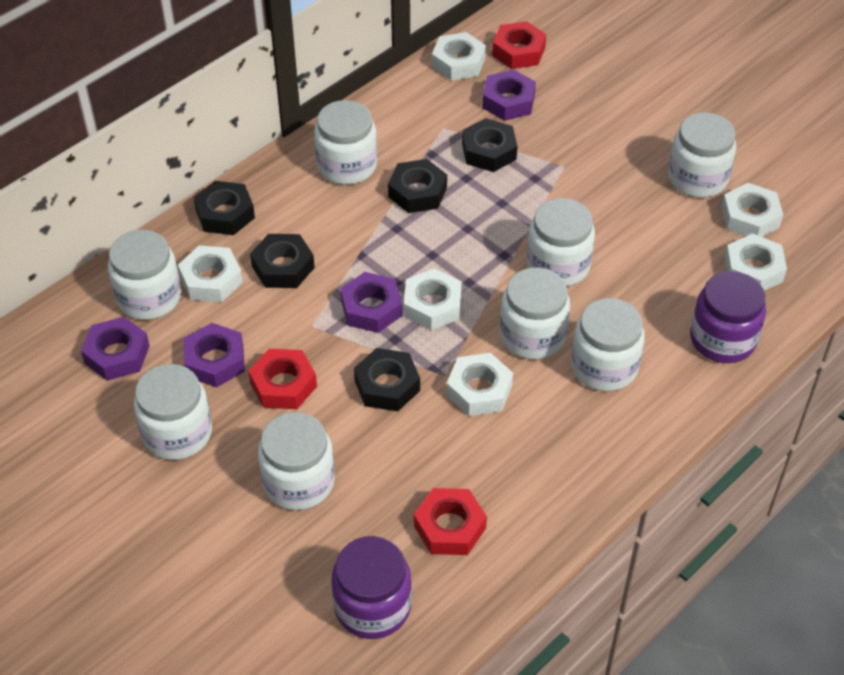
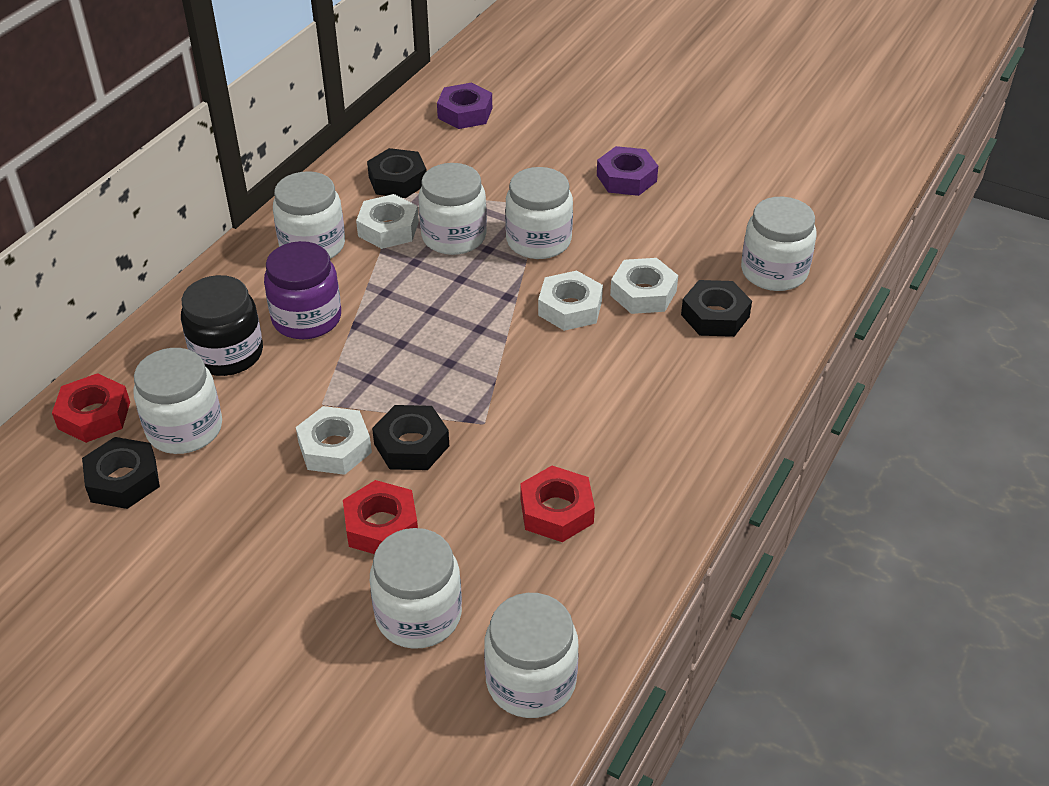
black jar: none = 0 -> [181,275,263,376] = 1
black nut: [193,181,255,235] [250,234,315,288] [354,348,420,411] [388,159,447,213] [462,118,517,172] = 5 -> [82,437,160,509] [367,148,427,198] [372,405,449,470] [681,280,752,337] = 4
purple jar: [332,536,412,639] [690,271,766,363] = 2 -> [264,241,341,339] = 1
purple nut: [81,317,150,381] [184,323,245,388] [340,272,402,333] [482,69,536,121] = 4 -> [437,83,492,129] [597,146,658,196] = 2
white jar: [108,230,181,320] [134,364,212,460] [258,412,335,510] [314,100,377,185] [500,268,570,359] [527,198,595,286] [571,298,645,391] [668,112,736,198] = 8 -> [133,348,222,454] [273,171,345,259] [370,528,462,649] [419,163,487,255] [484,593,579,718] [505,167,573,259] [741,197,816,291] = 7
white nut: [178,246,243,302] [404,268,462,330] [432,32,486,81] [446,353,513,416] [721,183,783,237] [724,234,787,291] = 6 -> [296,406,372,475] [356,194,419,249] [538,270,603,331] [610,258,678,314] = 4

